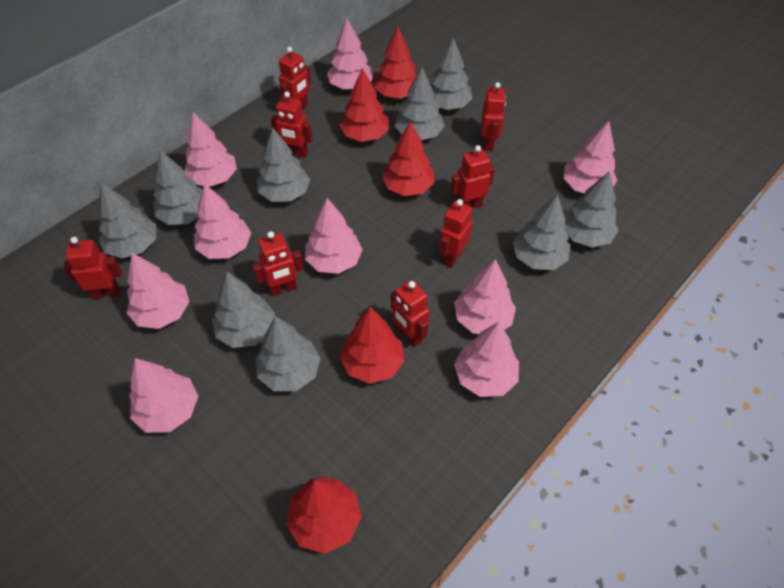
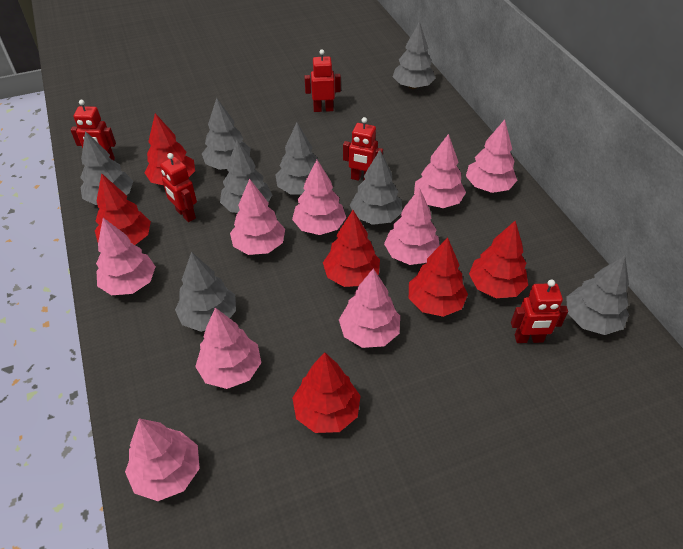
grey tree: [98,182,156,258] [154,150,202,225] [212,272,275,348] [256,316,321,391] [257,127,310,202] [395,67,445,140] [430,37,473,110] [513,194,570,270] [564,171,619,248] = 9 -> [80,131,133,205] [175,252,236,332] [202,98,251,170] [220,140,272,213] [276,122,318,195] [350,150,402,225] [393,21,435,89] [566,255,629,335] = 8
red robot: [64,237,122,299] [253,231,304,296] [270,91,313,158] [279,47,311,109] [391,280,430,347] [439,199,473,268] [451,145,495,208] [481,82,506,151] = 8 -> [71,100,116,160] [160,153,197,222] [304,49,341,112] [343,117,383,181] [511,280,568,343] = 5
red tree: [286,477,362,554] [339,68,389,142] [340,307,404,384] [374,27,417,99] [382,121,434,196] = 5 -> [95,173,151,245] [144,113,195,185] [292,352,360,433] [323,210,380,287] [409,238,468,317] [469,221,528,298] = 6

